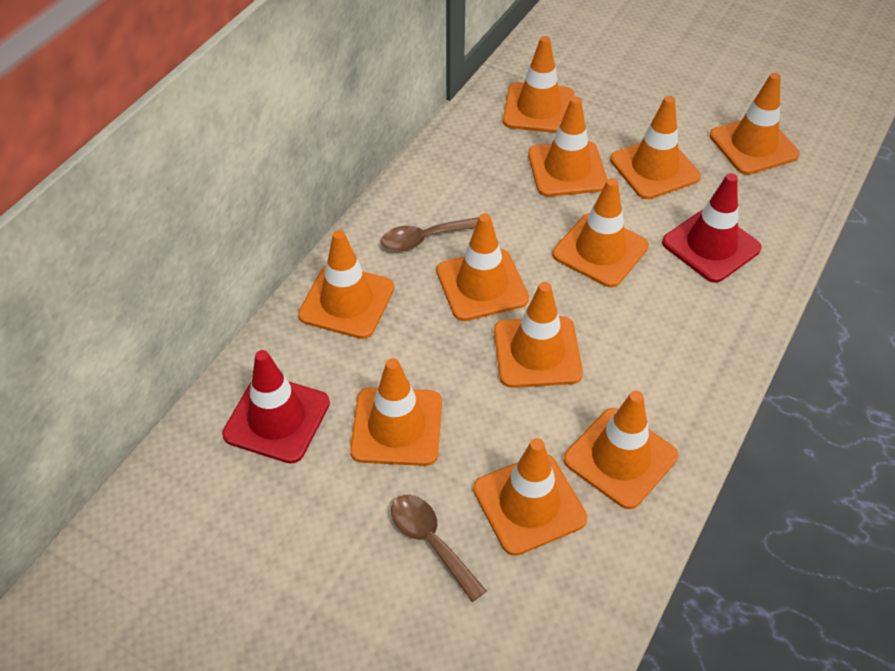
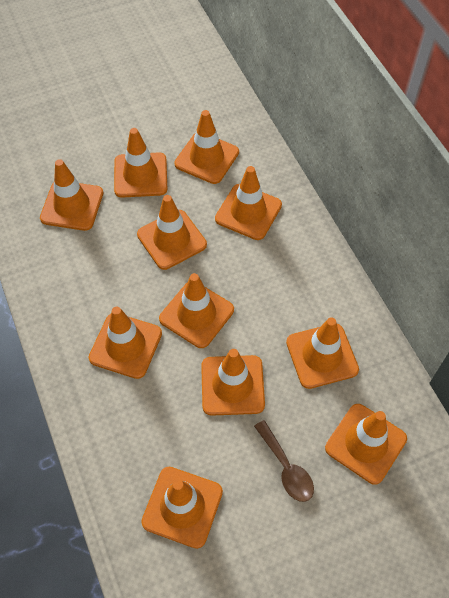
brown spoon: [381,217,479,251] [391,495,486,602] = 2 -> [254,420,314,502] = 1
red traffic cone: [222,350,330,464] [662,173,762,283] = 2 -> none = 0

